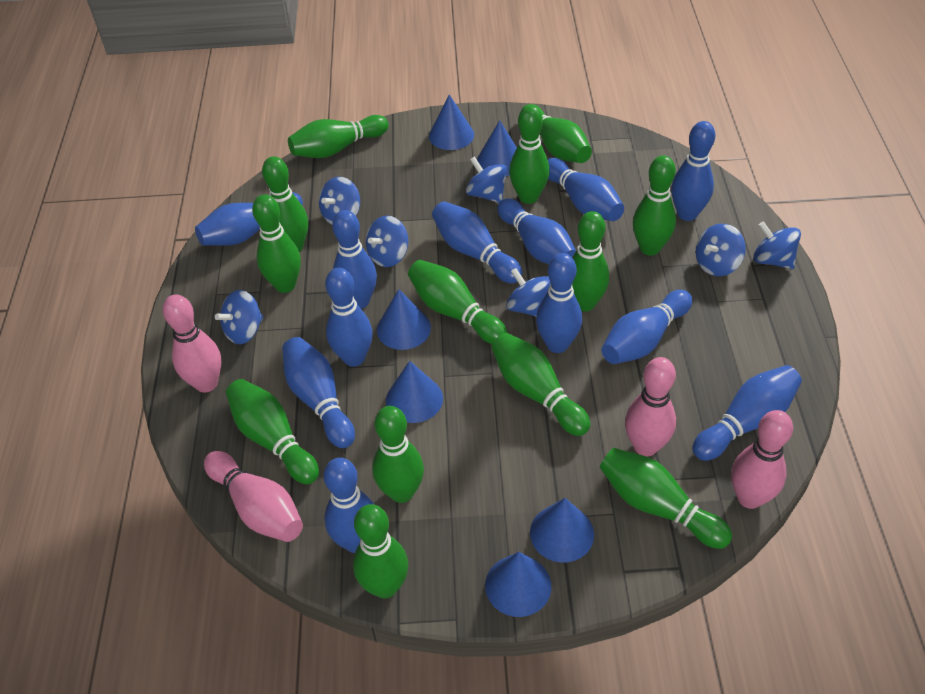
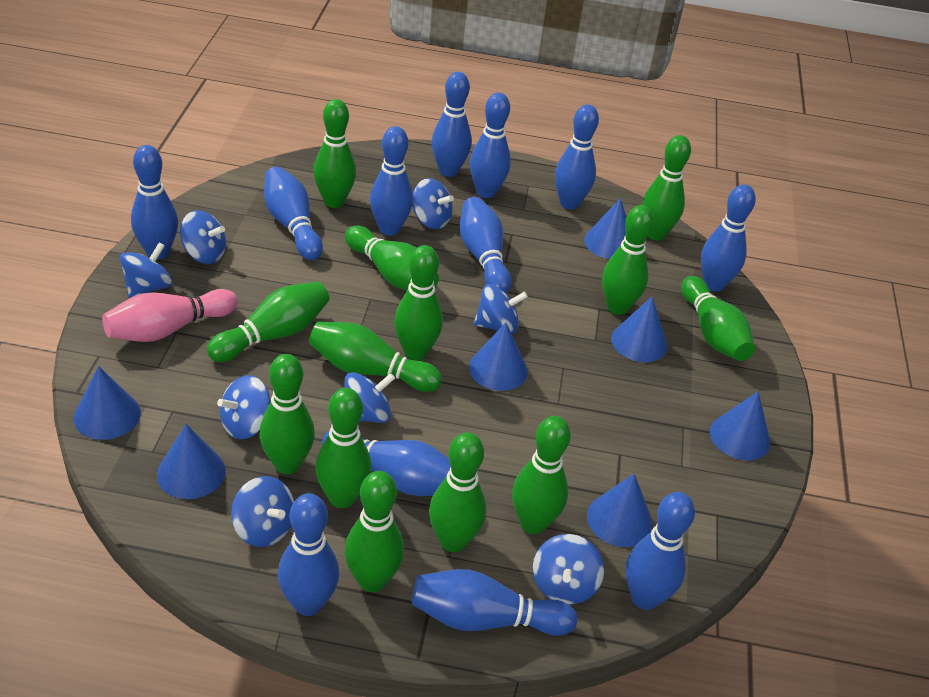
blue cone: [377,289,431,350] [386,361,443,423] [429,95,474,150] [477,120,517,176] [485,552,551,617] [530,498,594,563] = 6 -> [74,366,141,440] [157,424,226,499] [469,323,528,391] [584,198,626,259] [587,474,653,547] [611,297,667,362] [710,391,770,461] = 7
blue spinning top: [215,290,264,344] [319,177,360,225] [366,216,408,267] [466,156,507,203] [506,268,550,317] [696,224,746,276] [753,222,801,269] = 7 -> [120,242,172,298] [180,210,226,264] [217,375,270,440] [231,476,294,547] [344,372,395,423] [413,178,454,229] [474,284,528,334] [533,534,604,605] = 8
pink bowling pin: [163,295,221,393] [204,451,303,542] [625,357,676,456] [731,410,793,509] = 4 -> [102,289,238,342] = 1

